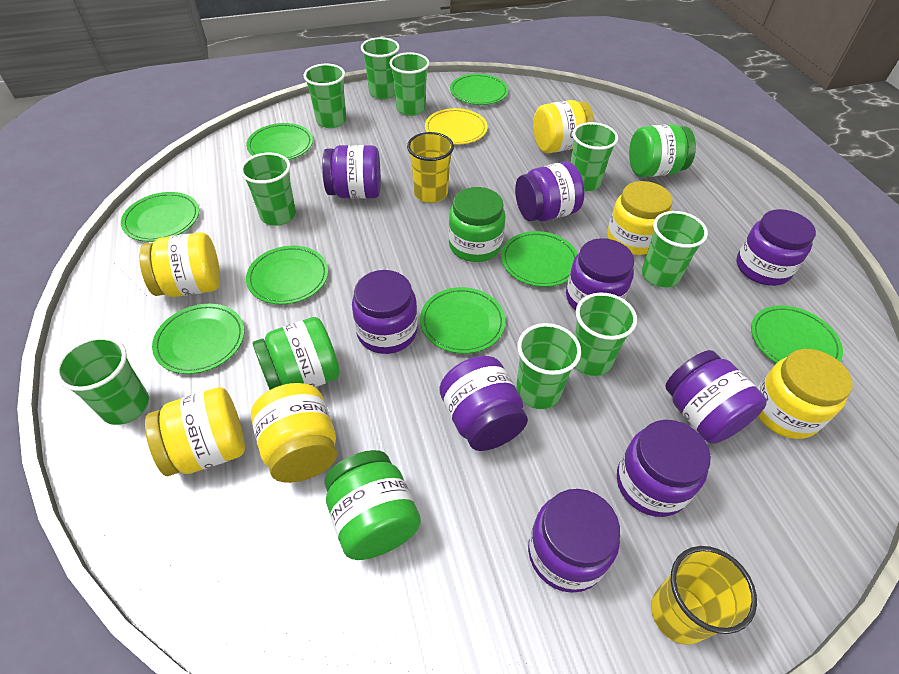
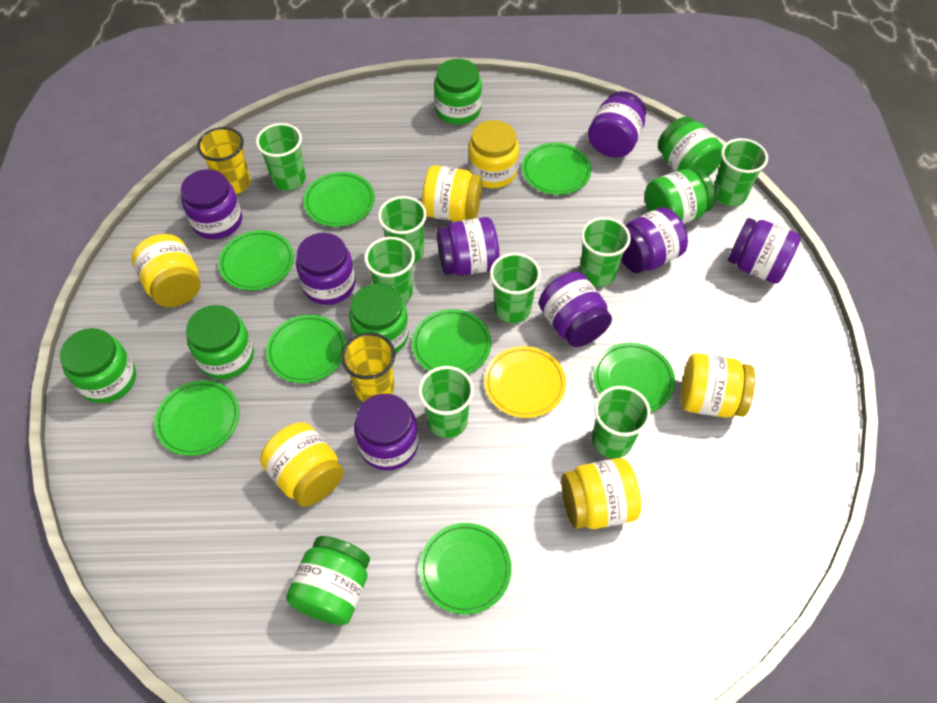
green cup: [55,336,149,425] [240,152,296,226] [304,64,347,128] [361,37,399,99] [389,52,429,116] [516,323,581,409] [571,122,618,191] [574,293,637,376] [642,211,708,288] = 9 -> [256,123,306,191] [365,237,415,304] [378,196,427,264] [418,366,474,438] [490,253,541,323] [580,217,631,287] [592,386,651,458] [714,138,768,206] = 8
green jar: [253,317,340,390] [324,450,421,560] [448,187,505,262] [629,124,696,177] = 4 -> [59,328,136,403] [186,305,254,379] [286,536,370,625] [349,284,409,353] [434,59,482,125] [645,168,715,224] [658,117,723,176] = 7
purple jar: [322,145,381,198] [352,270,418,354] [440,356,528,451] [515,161,585,221] [528,489,620,593] [566,238,634,310] [617,420,711,517] [665,350,767,444] [737,209,816,286] = 9 -> [181,169,242,239] [296,233,355,305] [354,394,419,471] [437,217,500,276] [539,272,612,347] [588,91,646,158] [621,207,688,273] [728,218,801,284] = 8

